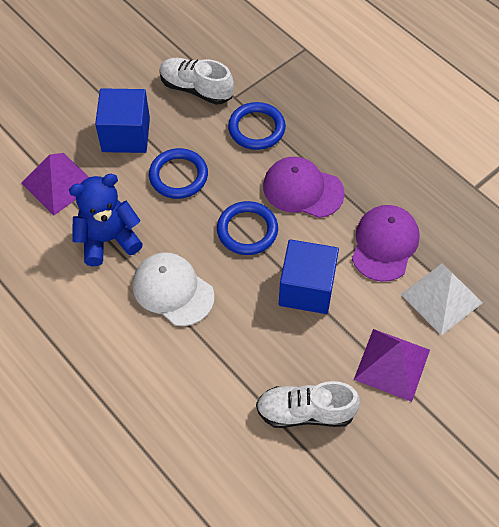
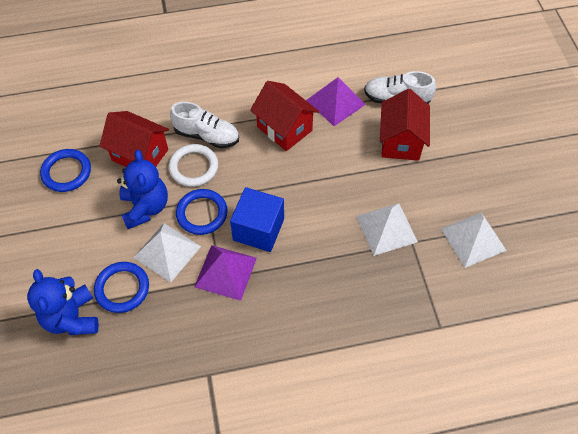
blue cube: [95,88,150,153] [279,239,339,314] = 2 -> [230,187,284,252] = 1
blue teddy bear: [69,174,143,266] = 1 -> [27,269,99,335] [117,150,168,229] = 2
purple cap: [263,157,345,218] [352,205,420,282] = 2 -> none = 0
red house: none = 0 -> [100,111,169,167] [250,81,319,151] [380,89,430,161] = 3
white cap: [132,252,214,326] = 1 -> none = 0
white pyramid: [401,264,483,336] = 1 -> [133,223,201,283] [356,203,418,256] [441,212,507,268] = 3
white ring: none = 0 -> [169,144,218,187] = 1

